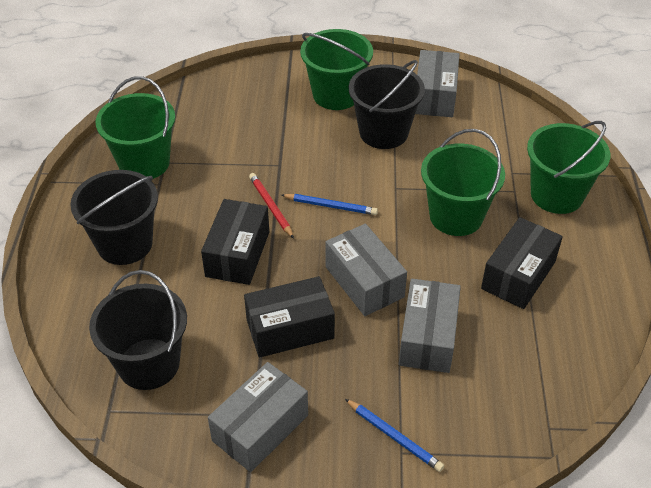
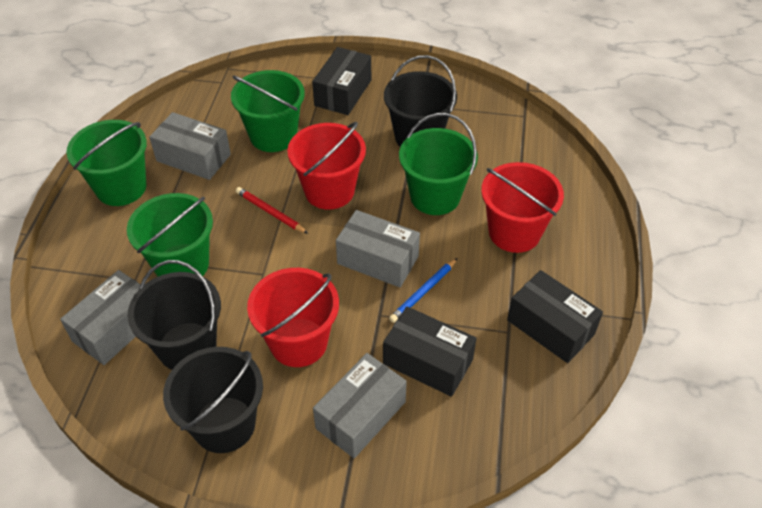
blue pencil: [281,194,378,215] [345,399,444,472] = 2 -> [389,258,457,323] = 1
red bucket: none = 0 -> [247,268,339,367] [287,122,366,210] [481,162,564,253] = 3

